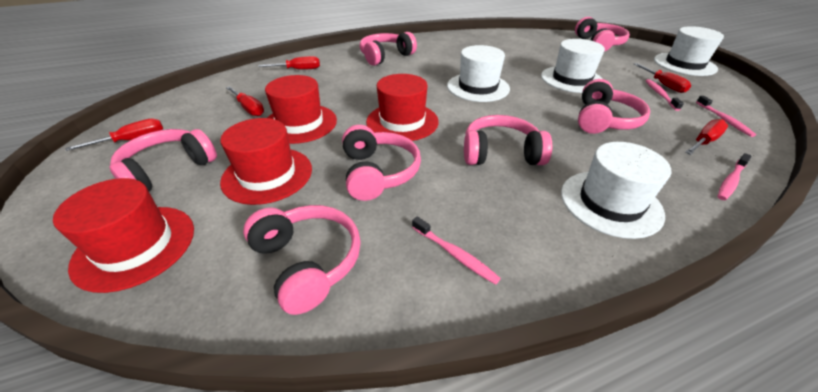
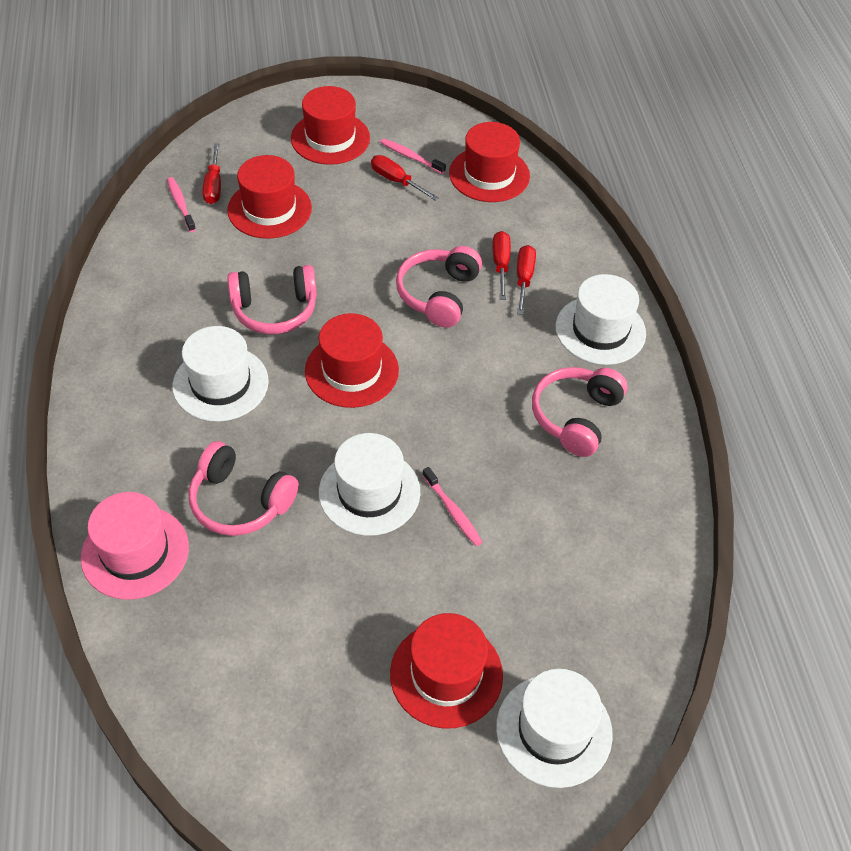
pink hat: none = 0 -> [81,492,189,600] = 1
pink headphones: [109,129,217,191] [243,205,361,315] [342,125,421,201] [360,32,417,66] [464,115,552,165] [575,17,630,52] [578,79,650,134] = 7 -> [188,441,299,536] [227,265,317,334] [396,246,482,327] [532,367,628,457] = 4
pink toothbrush: [412,217,501,285] [646,79,684,111] [696,96,756,137] [718,153,751,200] = 4 -> [167,177,196,232] [380,139,446,174] [422,467,482,546] = 3
red hat: [53,178,194,293] [220,118,312,205] [265,75,337,144] [366,74,439,141] = 4 -> [227,155,312,239] [291,86,370,165] [305,313,399,408] [390,613,503,729] [449,122,530,202] = 5
red screwdriver: [66,118,163,151] [226,86,264,116] [258,56,320,70] [634,63,691,93] [685,119,728,155] = 5 -> [202,143,221,204] [371,155,439,200] [492,231,511,300] [517,245,536,315] = 4

